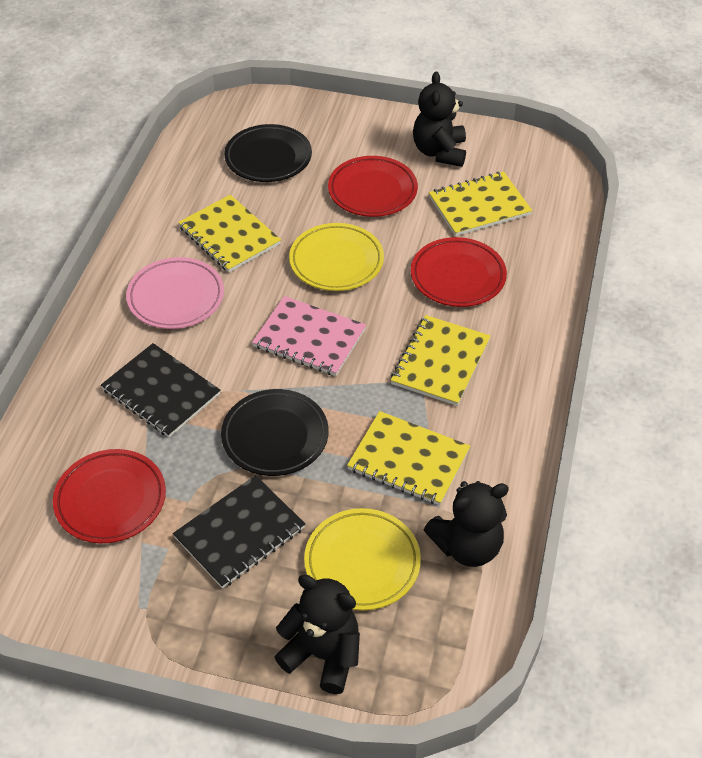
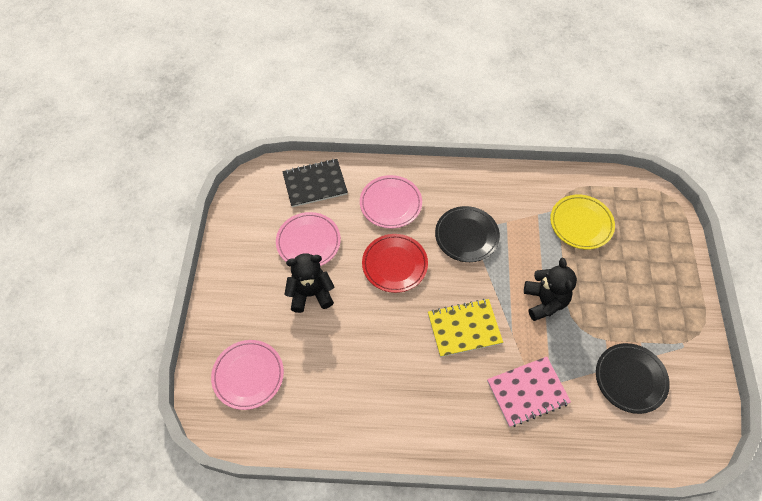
black notebook: [101,343,221,438] [173,475,305,589] = 2 -> [282,159,348,207] = 1
black teddy bear: [274,575,360,694] [413,71,466,167] [424,481,509,567] = 3 -> [285,253,334,313] [524,258,577,321] = 2
pink plate: [126,257,224,329] = 1 -> [211,340,284,410] [276,212,341,266] [360,175,422,228] = 3
red plate: [53,449,166,543] [328,156,418,217] [411,237,507,307] = 3 -> [362,234,428,293] = 1
yellow notebook: [178,195,281,273] [347,411,470,505] [391,315,491,406] [429,172,532,236] = 4 -> [428,299,503,357] = 1
yellow plate: [289,223,384,291] [304,508,421,610] = 2 -> [550,195,615,250] = 1

